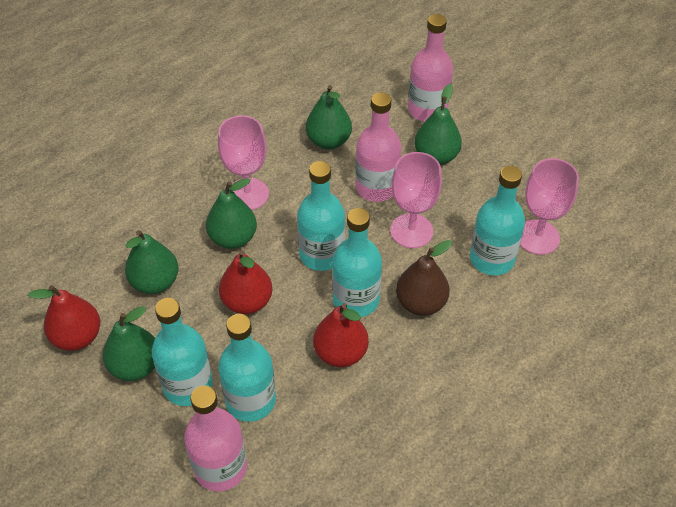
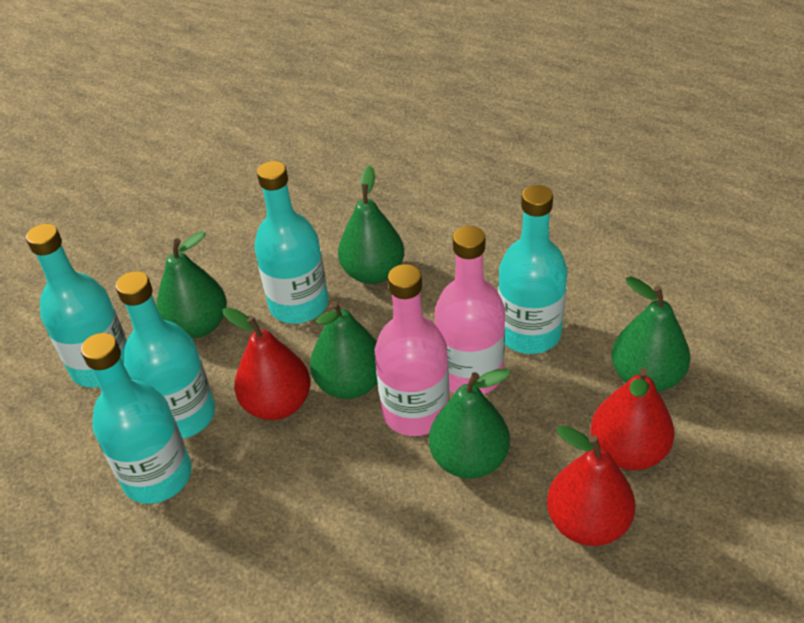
brown pear: [396,240,452,316] = 1 -> none = 0
pink bottle: [184,386,247,492] [355,92,401,202] [408,14,453,122] = 3 -> [375,264,449,436] [435,226,505,394] = 2
pink goblet: [218,115,269,210] [390,152,442,248] [520,158,579,255] = 3 -> none = 0

